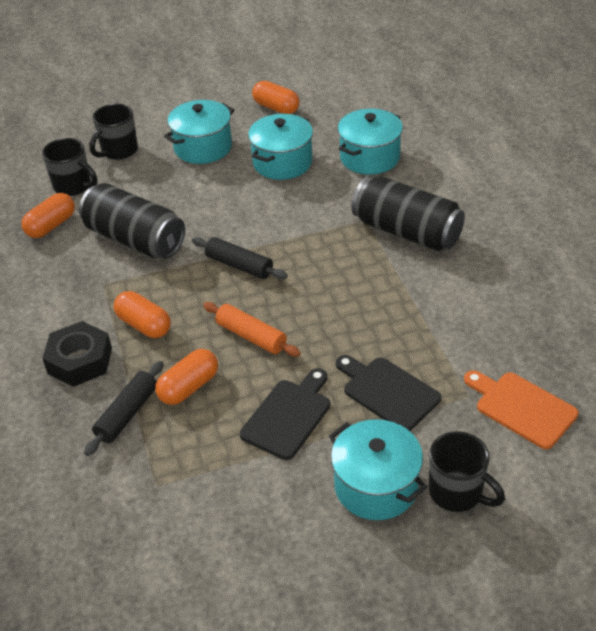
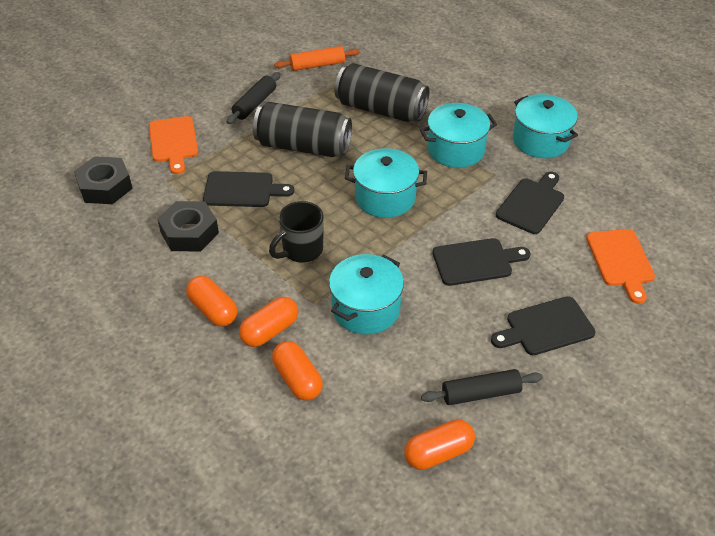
black cutting board: [240,368,330,460] [336,355,441,431] = 2 -> [203,171,294,207] [432,238,531,286] [491,296,596,355] [496,172,564,234] = 4
black mug: [42,138,97,196] [89,104,138,160] [429,431,505,512] = 3 -> [269,201,324,263] = 1
black nut: [42,321,112,387] = 1 -> [74,156,133,204] [157,201,219,252] = 2
orange cutting board: [464,370,579,449] = 1 -> [149,116,198,174] [586,229,655,304] = 2

